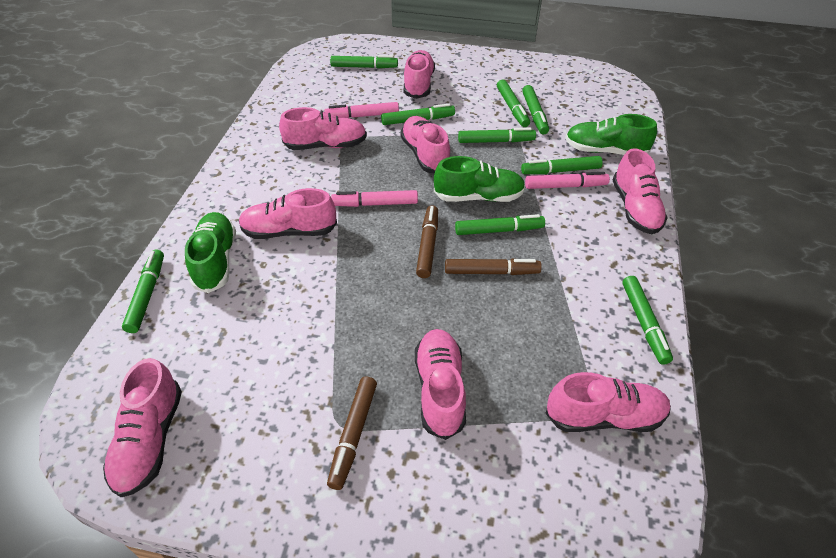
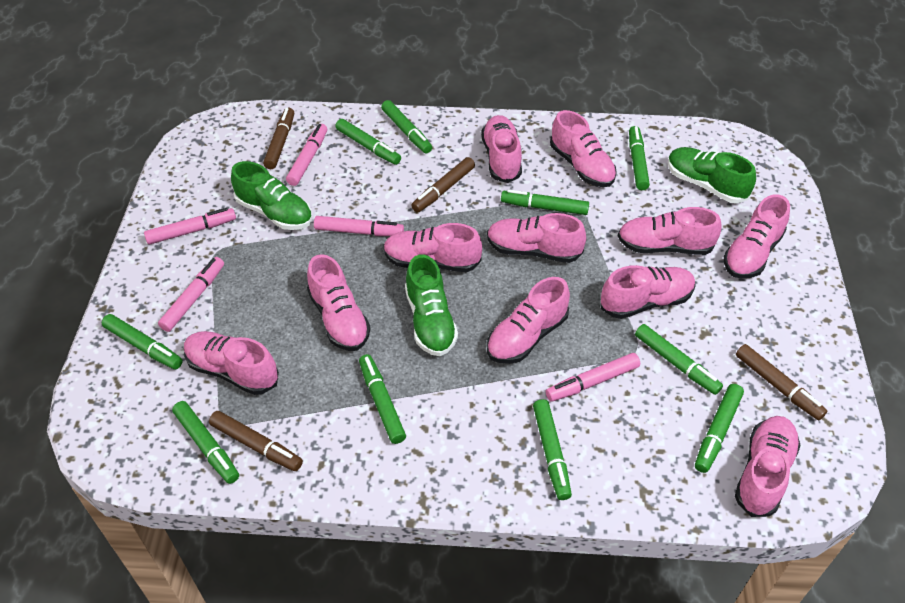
brown marker: [327,376,377,490] [416,205,438,278] [445,259,542,275] = 3 -> [209,411,303,471] [263,108,294,169] [411,157,475,213] [736,344,827,420] = 4
green marker: [122,250,164,333] [330,55,398,68] [381,104,455,125] [455,214,545,235] [458,128,536,143] [497,79,530,127] [521,156,603,174] [522,85,549,135] [622,276,673,365] = 9 -> [102,314,183,369] [172,401,239,484] [336,119,401,165] [359,354,406,444] [381,100,432,153] [501,189,589,215] [533,399,572,500] [629,126,650,190] [635,324,723,395] [695,384,744,473] = 10
pink marker: [324,102,399,118] [331,190,418,207] [525,172,610,189] = 3 -> [144,208,236,245] [158,257,224,332] [286,124,327,186] [314,216,404,236] [546,353,640,402] = 5
pink shoe: [103,358,182,497] [239,188,337,239] [279,107,367,150] [400,116,450,173] [404,50,435,99] [415,329,466,440] [545,372,671,432] [613,148,668,234] = 8 -> [184,331,279,395] [307,254,370,351] [383,223,482,272] [481,115,522,183] [487,213,586,263] [487,277,570,364] [550,110,617,187] [601,265,696,319] [618,207,722,255] [724,194,790,278] [735,416,801,517] = 11

